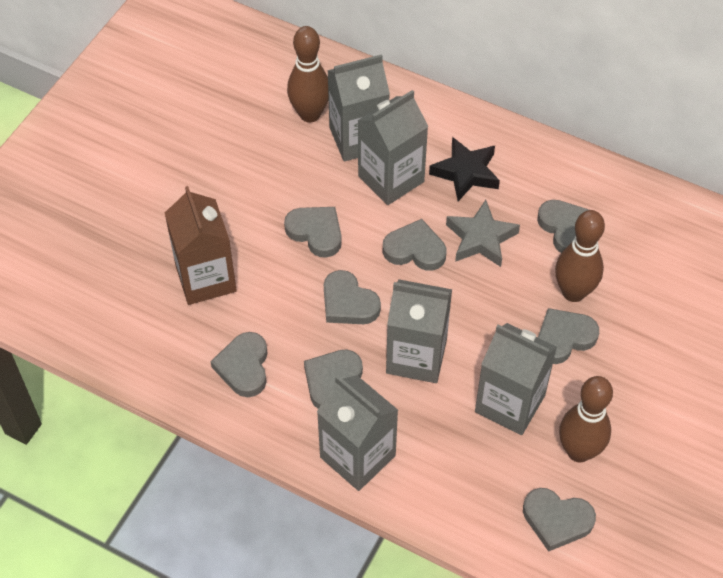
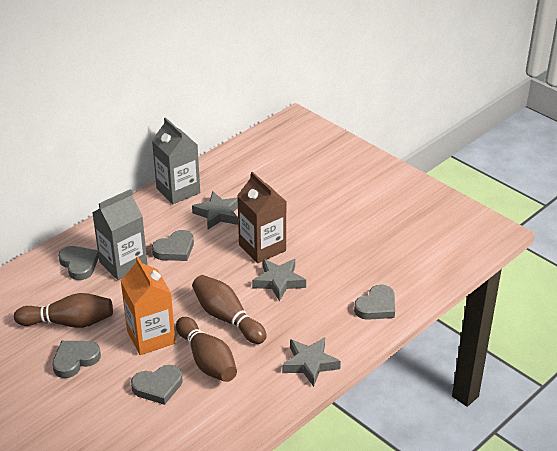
black star: [429,137,500,201] = 1 -> none = 0
grey carton: [317,375,398,491] [327,54,390,161] [357,90,428,205] [386,279,452,383] [475,323,557,435] = 5 -> [92,189,148,280] [152,117,200,204] = 2
grey heart: [211,332,268,397] [284,207,342,258] [304,350,363,409] [324,270,381,324] [383,219,446,271] [523,488,596,552] [537,200,589,253] [538,308,599,364] = 8 -> [52,341,101,378] [58,246,99,280] [131,365,183,405] [152,230,194,261] [354,284,395,320] = 5
grey star: [446,200,520,267] = 1 -> [192,191,238,229] [252,259,306,301] [282,337,341,387] = 3
orange carton: none = 0 -> [121,257,175,355] = 1

